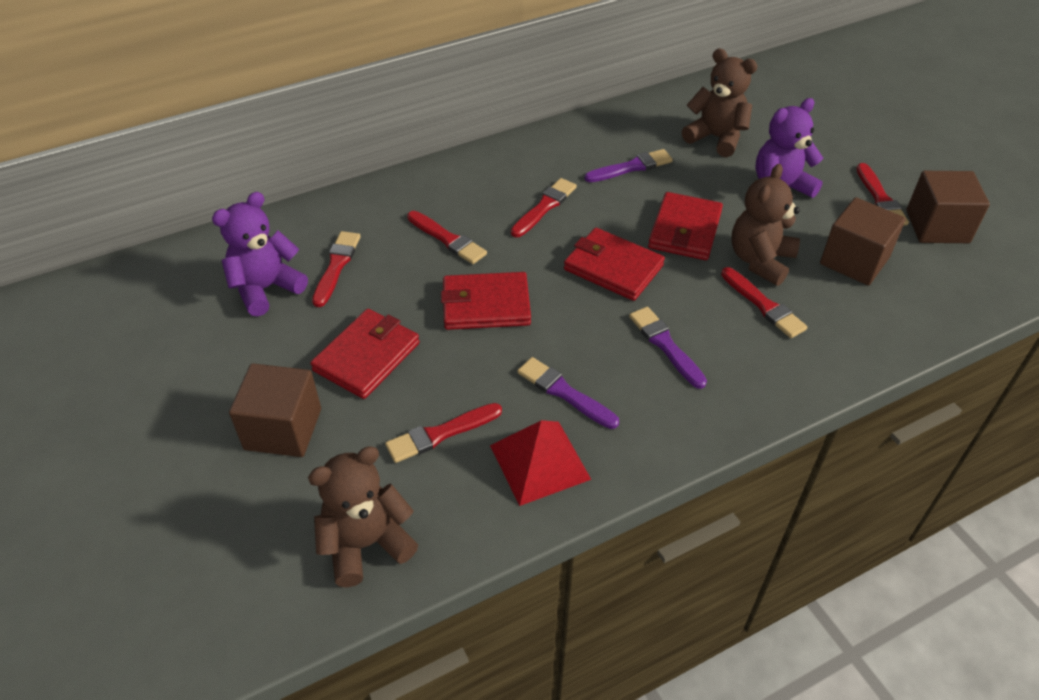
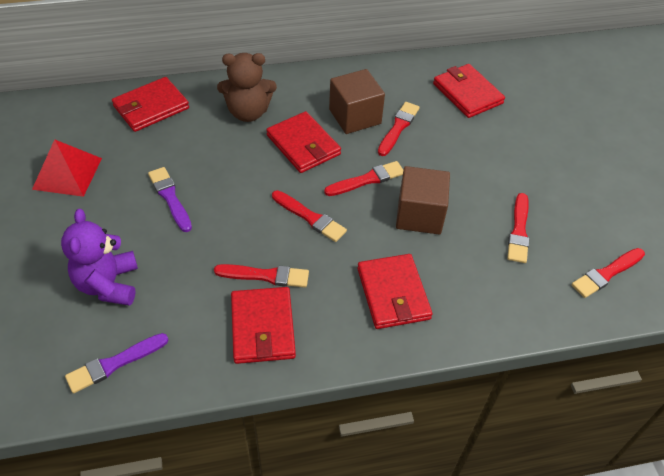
brown cube: [229,363,321,457] [820,197,906,285] [906,171,990,243] = 3 -> [329,69,385,134] [396,166,450,234] = 2
brown teddy bear: [308,446,418,588] [682,48,757,157] [731,164,800,286] = 3 -> [217,53,277,122] = 1
purple brush: [517,357,619,429] [584,149,673,182] [629,307,707,389] = 3 -> [65,333,169,393] [148,167,192,232] = 2
purple teddy bear: [212,192,308,317] [755,98,823,198] = 2 -> [61,209,138,306] = 1
red wallet: [310,309,420,399] [441,272,531,330] [564,228,665,301] [648,192,723,260] = 4 -> [112,77,189,132] [231,287,296,364] [266,111,341,173] [357,254,433,329] [433,64,505,118] = 5

